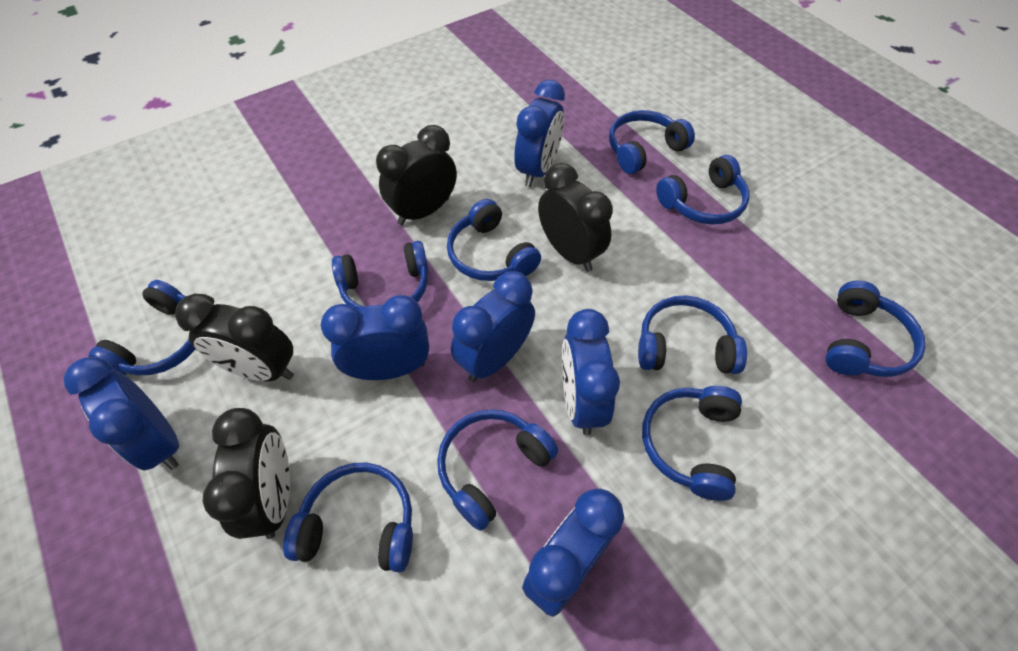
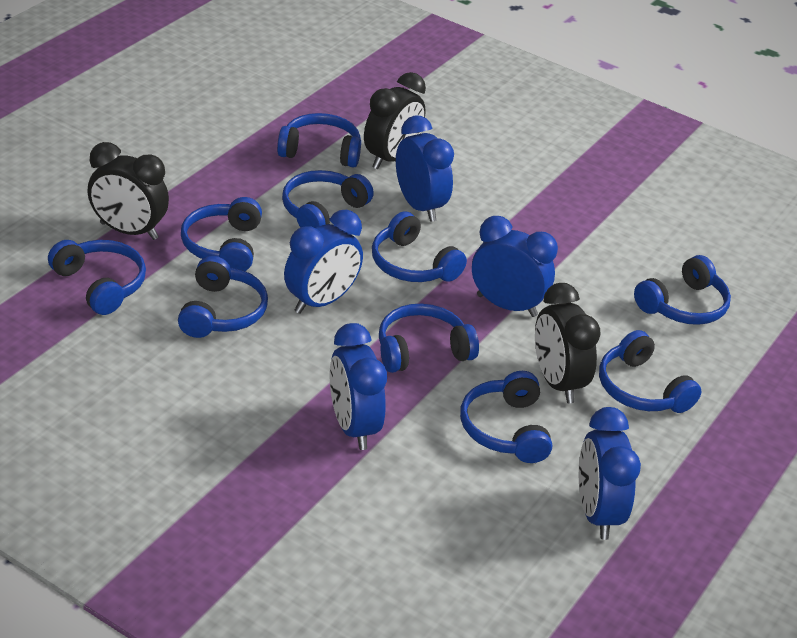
black clock: [175,294,294,381] [202,408,290,539] [376,125,457,225] [538,163,613,272] = 4 -> [87,142,169,240] [364,72,426,169] [535,283,601,403] = 3
blue clock: [64,357,179,470] [321,295,429,380] [451,271,535,382] [514,80,565,187] [522,489,624,617] [562,309,620,435] = 6 -> [284,210,363,314] [329,323,387,450] [396,116,454,222] [472,216,558,317] [579,407,641,540] = 5

